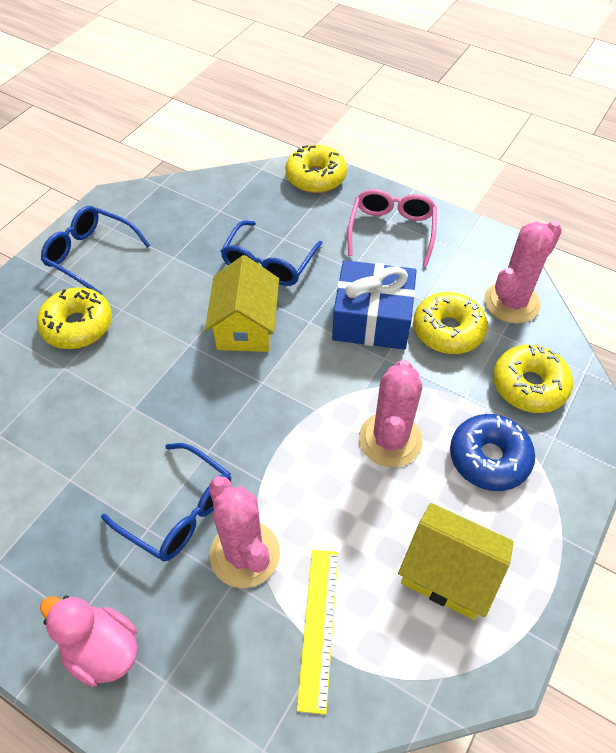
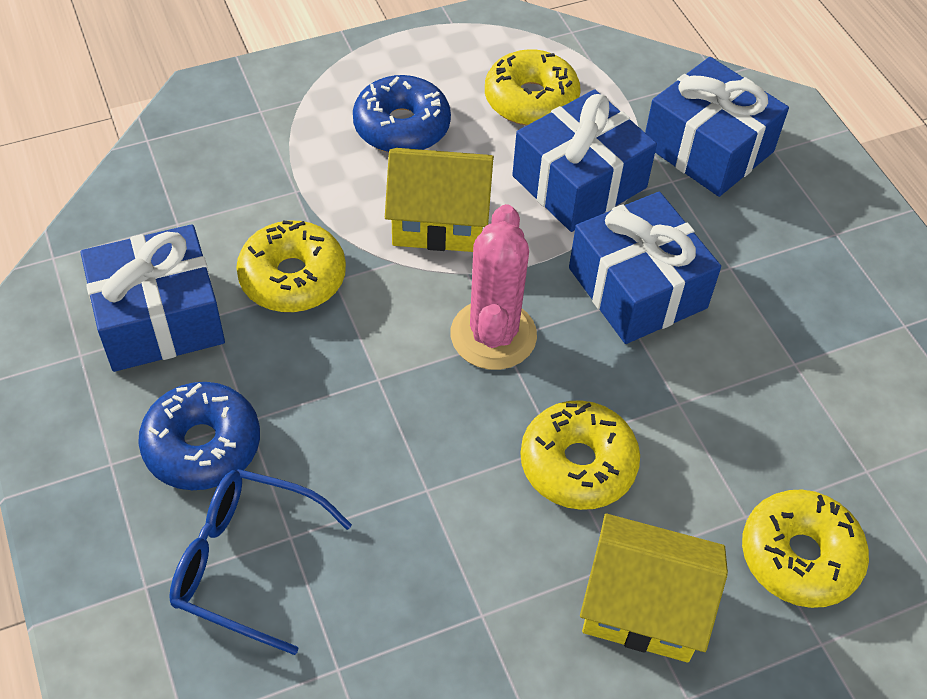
blue donut: [450,414,535,491] = 1 -> [138,382,260,490] [353,75,451,153] = 2
blue gift: [332,260,417,350] = 1 -> [80,224,225,372] [512,89,657,232] [569,192,721,344] [645,57,789,197] = 4
blue glasses: [41,206,150,295] [101,443,231,561] [221,221,323,286] = 3 -> [169,469,352,655] = 1
pink cactus: [209,476,280,588] [359,360,422,467] [485,221,562,324] = 3 -> [451,204,537,370] = 1
pink duck: [40,596,137,687] = 1 -> none = 0
pink glasses: [347,189,437,266] = 1 -> none = 0
yellow ruler: [297,550,338,715] = 1 -> none = 0

